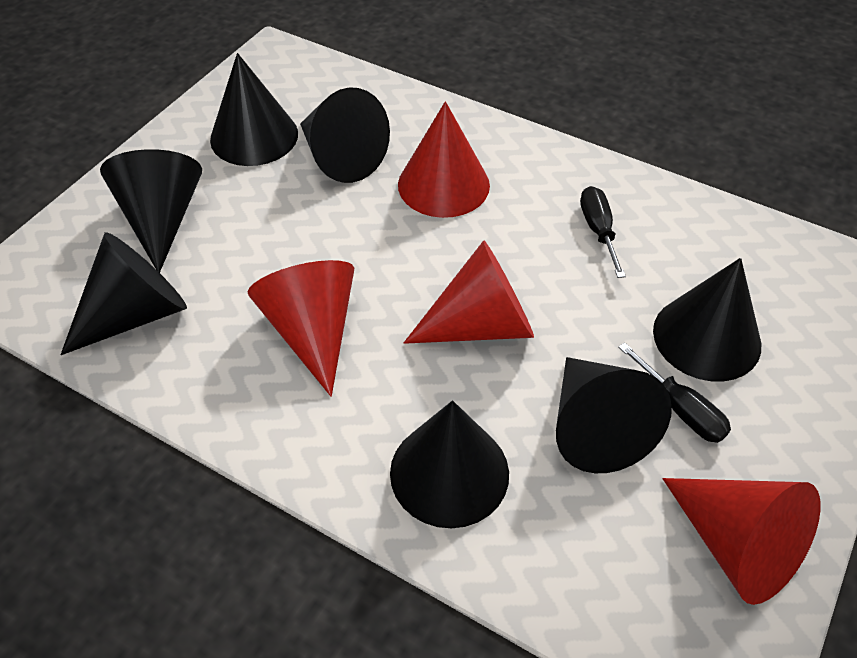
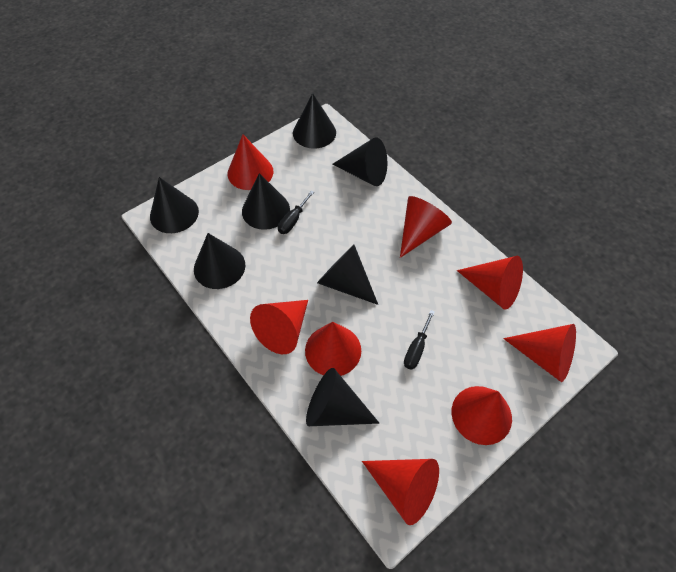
red cone: [248,260,354,397] [398,101,490,218] [404,240,534,344] [662,478,821,605] = 4 -> [228,135,273,190] [250,300,308,354] [305,322,361,376] [362,459,439,525] [400,196,452,258] [452,386,512,445] [457,256,523,310] [503,324,576,382] = 8

